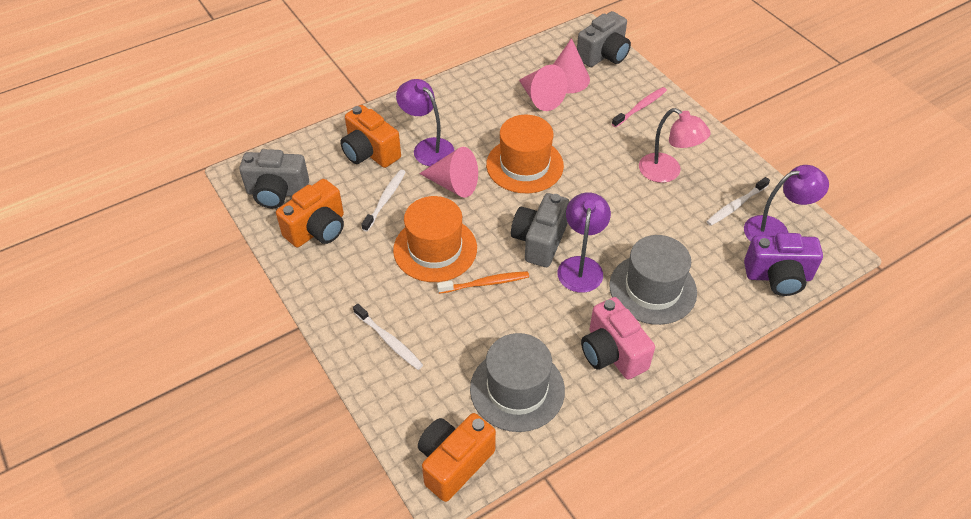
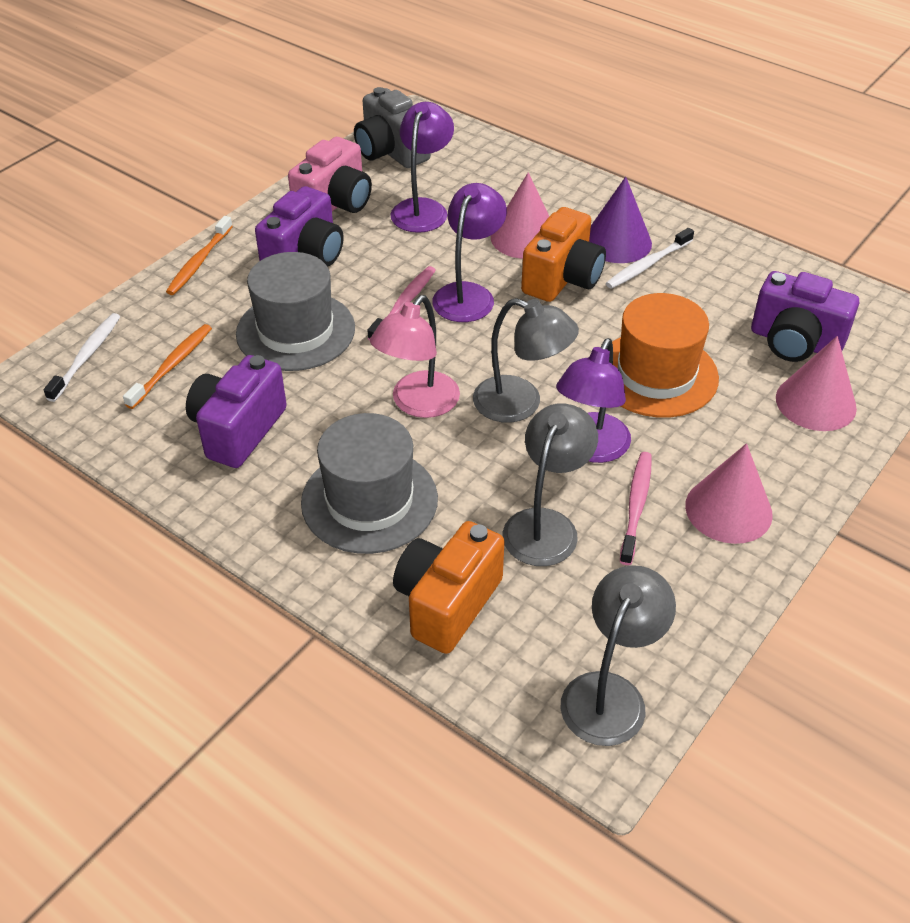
grey camera: [239,149,309,208] [511,193,570,267] [577,11,631,67] = 3 -> [354,87,431,168] = 1
grey lamp: none = 0 -> [473,298,579,423] [503,403,598,566] [561,565,676,746] = 3
orange camera: [276,179,344,247] [340,105,401,168] [418,413,496,502] = 3 -> [393,521,505,654] [521,207,606,302] = 2
orange hat: [393,196,477,282] [486,115,564,193] = 2 -> [612,293,719,418] = 1
orange toothbrush: [437,271,529,294] = 1 -> [123,324,212,409] [166,216,233,295] = 2
pink toothbrush: [612,87,667,127] = 1 -> [367,266,436,341] [620,452,652,565] = 2
purple camera: [744,233,823,296] = 1 -> [186,355,287,468] [255,186,344,267] [751,271,859,362] = 3
purple cone: none = 0 -> [589,177,652,263] = 1
white toothbrush: [353,304,423,370] [361,170,405,232] [706,177,770,226] = 3 -> [44,313,120,402] [606,228,694,289] = 2

